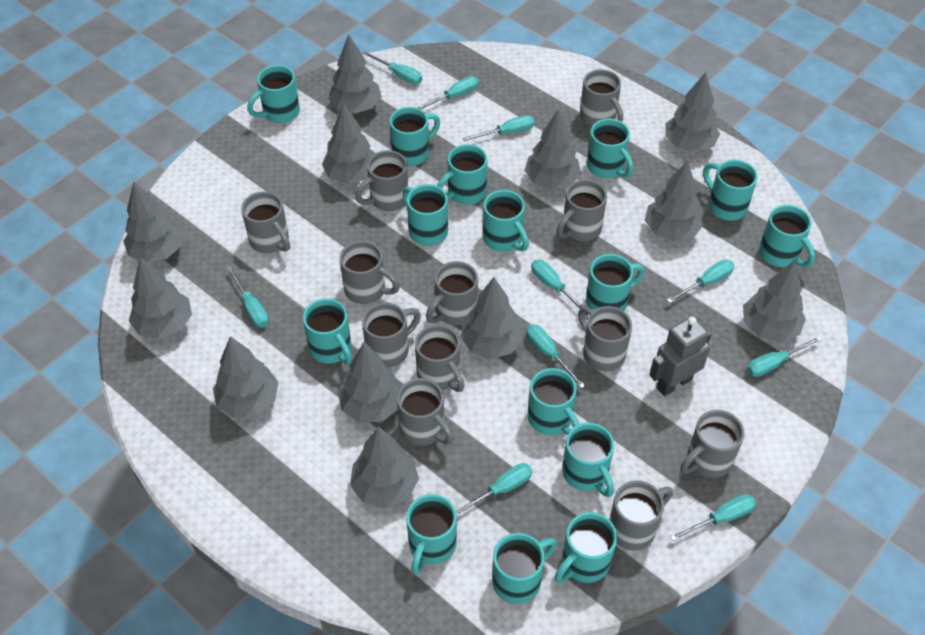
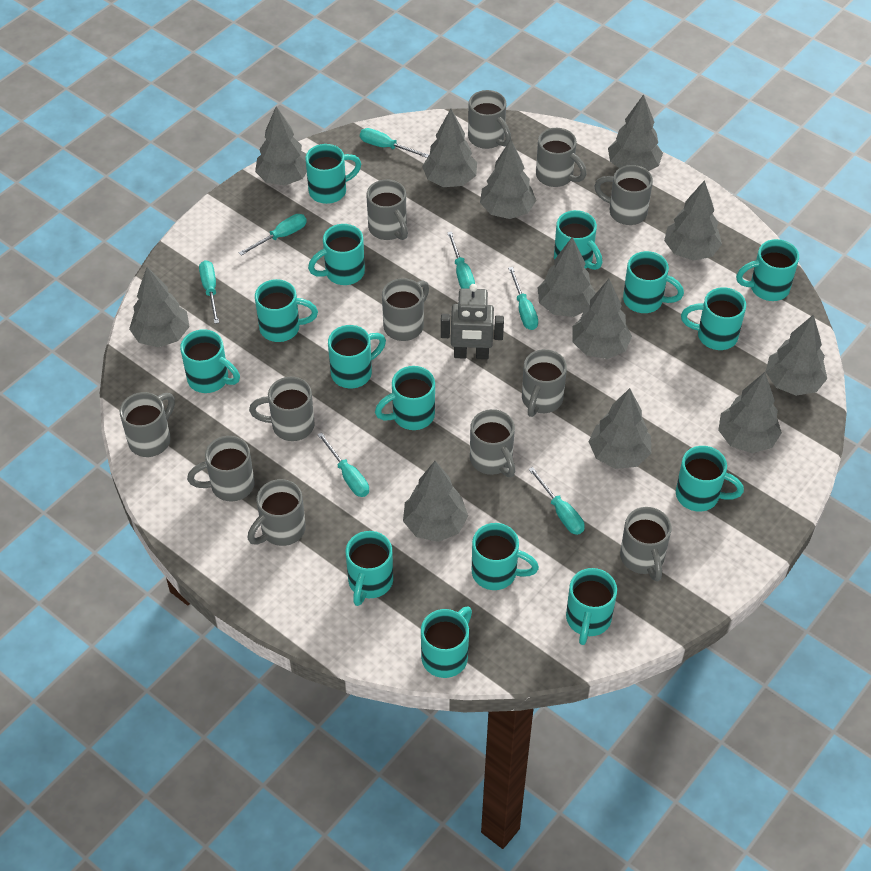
turquoise screwdriver: [227,266,269,328] [363,51,422,84] [417,76,479,109] [456,463,532,516] [463,115,535,141] [526,324,586,389] [531,260,589,317] [667,260,734,303] [670,494,756,541] [747,336,822,377] = 10 -> [199,260,219,324] [239,214,307,256] [317,432,369,497] [360,128,429,158] [447,232,475,289] [508,267,538,330] [528,467,585,535] = 7

